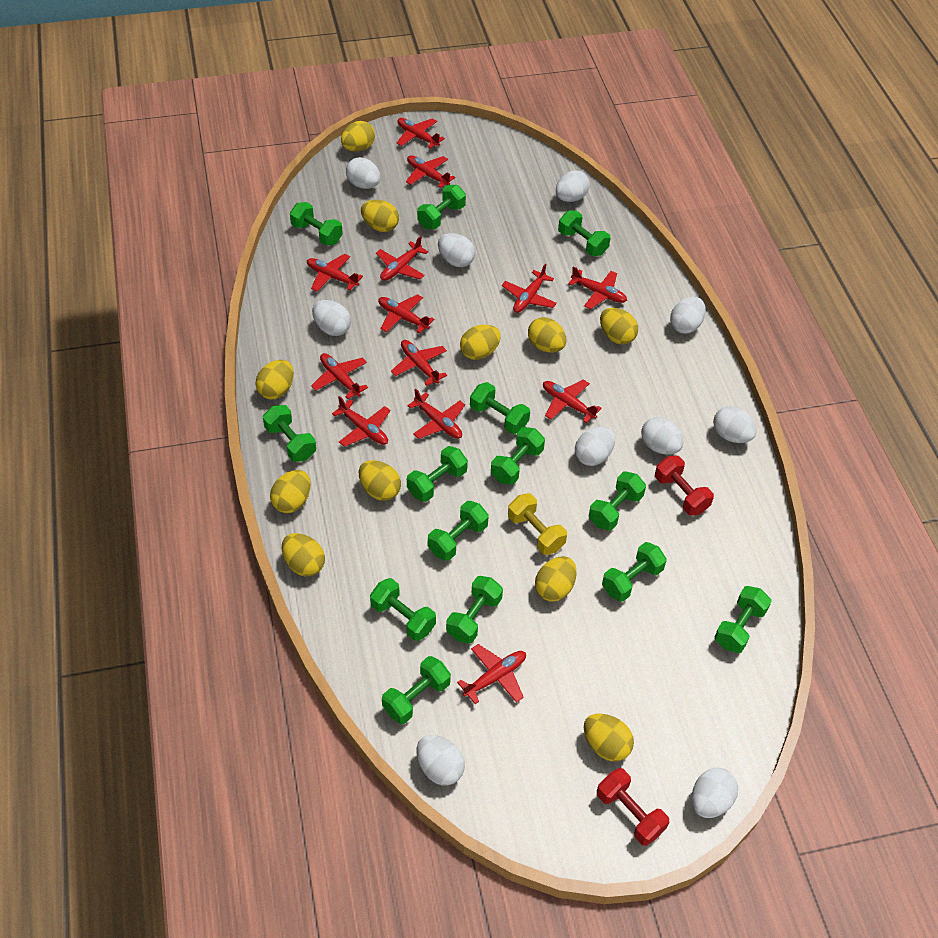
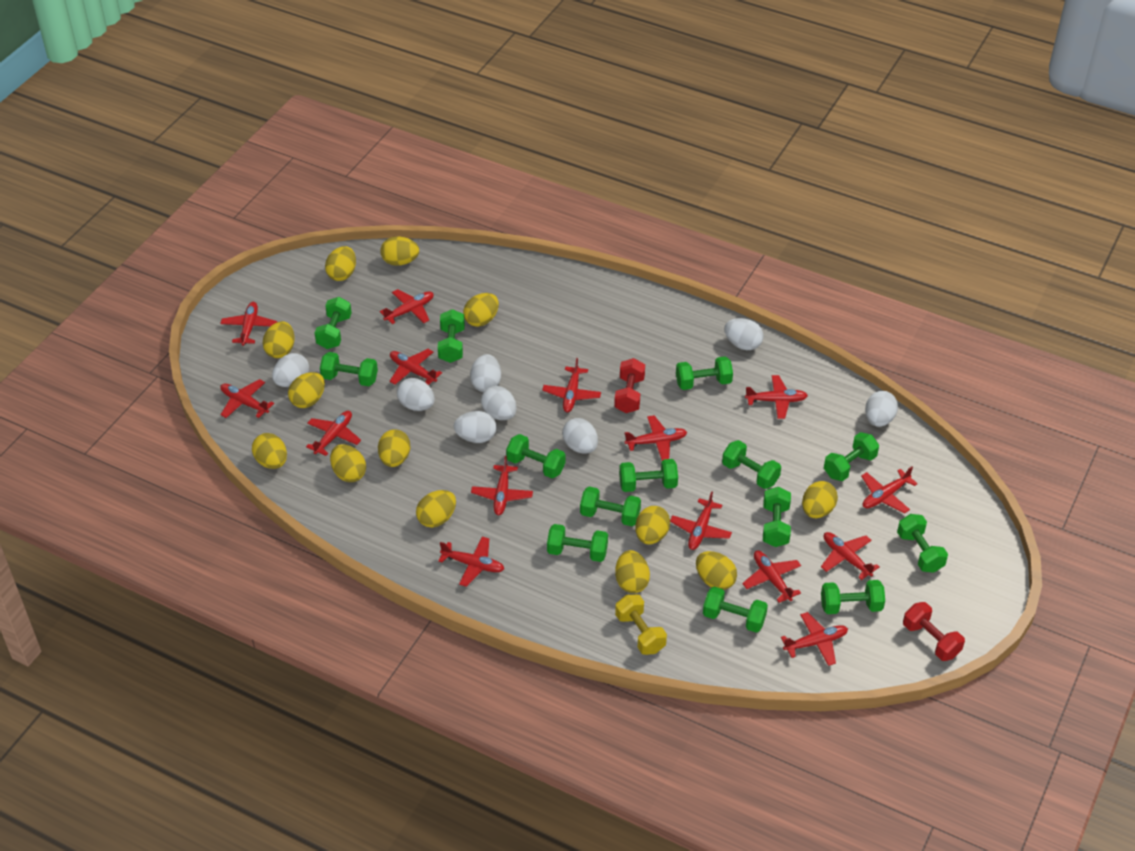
red plane: [307,254,363,291] [311,353,368,399] [332,396,390,447] [376,236,428,281] [378,294,434,334] [391,340,447,386] [397,118,445,149] [406,155,455,188] [407,388,465,439] [457,644,526,704] [502,264,557,313] [543,379,602,423] [568,266,627,309] = 13 -> [220,302,278,346] [220,379,274,418] [306,411,361,456] [380,289,434,324] [390,349,442,385] [438,537,504,587] [471,456,533,515] [542,358,601,412] [624,415,687,461] [670,491,732,550] [742,551,801,603] [745,375,808,419] [781,612,848,666] [821,532,879,580] [861,467,918,514] = 15
white egg: [312,300,351,336] [346,157,381,189] [417,735,465,785] [438,233,475,267] [556,170,590,202] [575,427,615,466] [641,417,683,454] [670,297,706,334] [692,768,738,818] [713,406,756,443] = 10 -> [272,353,309,387] [397,378,435,411] [454,411,497,443] [470,354,501,392] [481,386,517,420] [562,418,598,454] [724,318,763,350] [865,391,898,427] = 8
yellow egg: [255,360,294,399] [270,470,311,513] [282,533,325,577] [341,121,375,152] [359,460,401,501] [361,200,399,232] [460,325,501,360] [528,317,567,352] [535,556,577,602] [584,714,634,762] [600,308,638,344] = 11 -> [252,433,287,469] [263,321,295,358] [288,372,325,408] [325,246,356,281] [330,444,366,482] [378,429,411,467] [380,236,419,266] [416,490,456,528] [463,293,499,327] [615,550,650,593] [635,506,670,544] [696,551,737,590] [802,481,838,518] = 13

